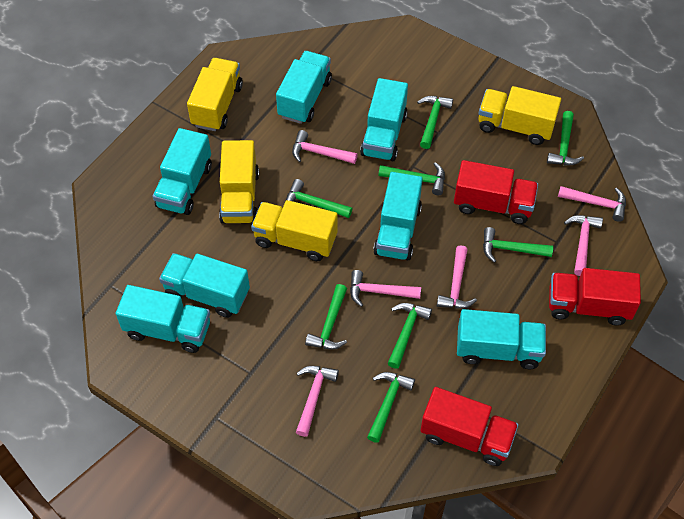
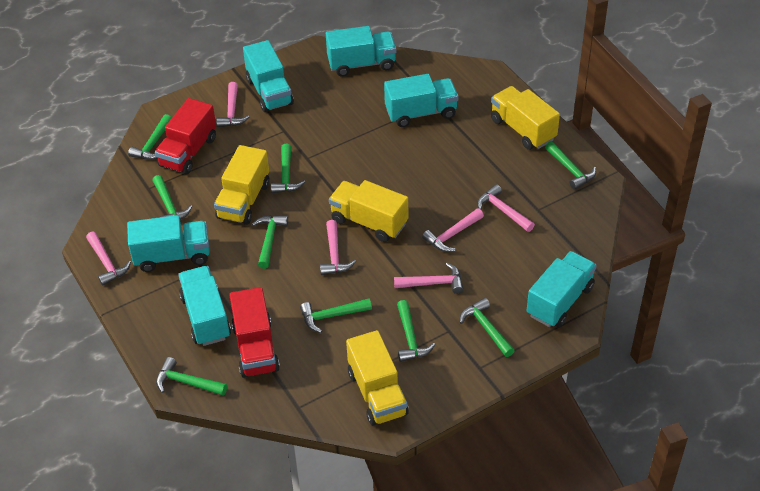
green hammer: [286,179,353,218] [305,284,347,350] [367,372,415,443] [378,162,445,195] [388,303,432,369] [417,96,453,149] [483,227,553,263] [547,111,584,165] = 8 -> [128,114,172,160] [152,175,192,220] [156,357,227,396] [252,215,288,269] [271,144,305,193] [300,298,372,333] [397,300,435,362] [460,298,515,357] [545,141,596,190] = 9
red truck: [421,387,519,466] [454,160,538,224] [549,268,641,326] = 3 -> [155,98,216,174] [229,287,280,378] = 2
turquoise truck: [116,285,210,353] [153,128,212,215] [159,253,250,318] [276,51,332,124] [360,78,408,161] [373,172,423,260] [457,309,546,369] = 7 -> [127,215,210,272] [178,266,231,346] [243,40,294,112] [326,26,396,76] [384,74,458,127] [527,251,597,328] = 6

